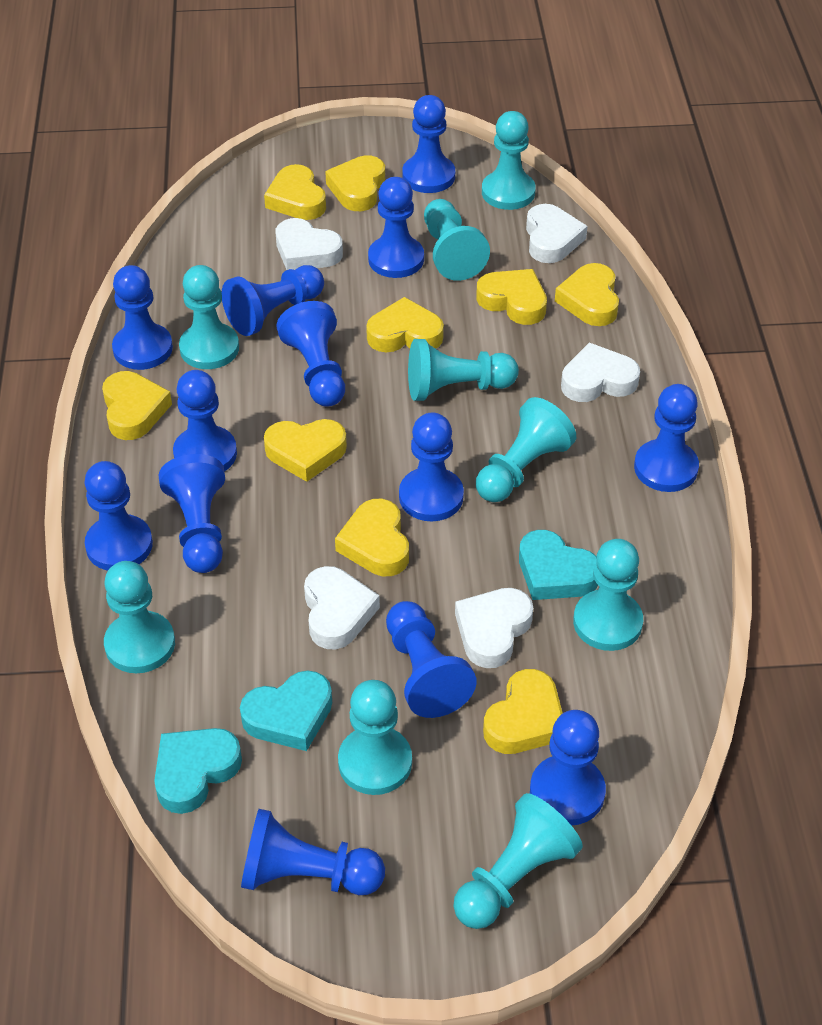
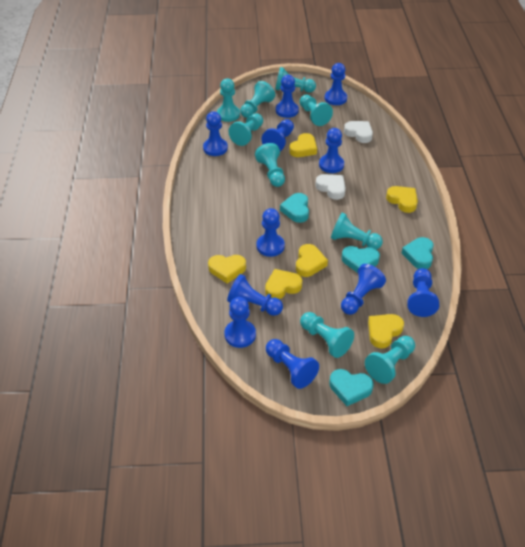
blue pawn: [85,461,153,571] [112,265,173,370] [158,454,225,573] [173,370,237,472] [222,265,324,336] [241,809,385,895] [277,301,345,407] [368,177,424,278] [386,601,477,718] [399,413,464,521] [402,95,455,193] [530,710,606,826] [634,384,699,492] = 13 -> [203,111,228,156] [224,297,256,348] [227,274,283,316] [257,208,285,257] [262,119,294,151] [266,339,319,389] [276,75,299,118] [319,128,344,173] [325,63,347,105] [341,264,386,315] [407,268,439,317] = 11
turquoise heart: [154,728,242,814] [240,671,332,751] [519,530,598,600] = 3 -> [280,193,309,223] [329,369,374,406] [342,246,380,273] [402,237,434,269] = 4
white heart: [276,218,343,270] [304,566,380,649] [455,588,533,668] [526,204,588,263] [561,343,640,402] = 5 -> [315,174,346,200] [344,121,373,143] = 2
yellow heart: [102,371,172,440] [264,164,326,220] [264,419,347,482] [325,155,385,211] [335,499,409,576] [366,297,444,352] [476,269,547,325] [483,669,562,754] [555,263,619,326] = 9 -> [208,255,246,283] [265,269,302,299] [289,133,317,157] [296,244,328,277] [368,314,404,348] [386,186,418,213] = 6

